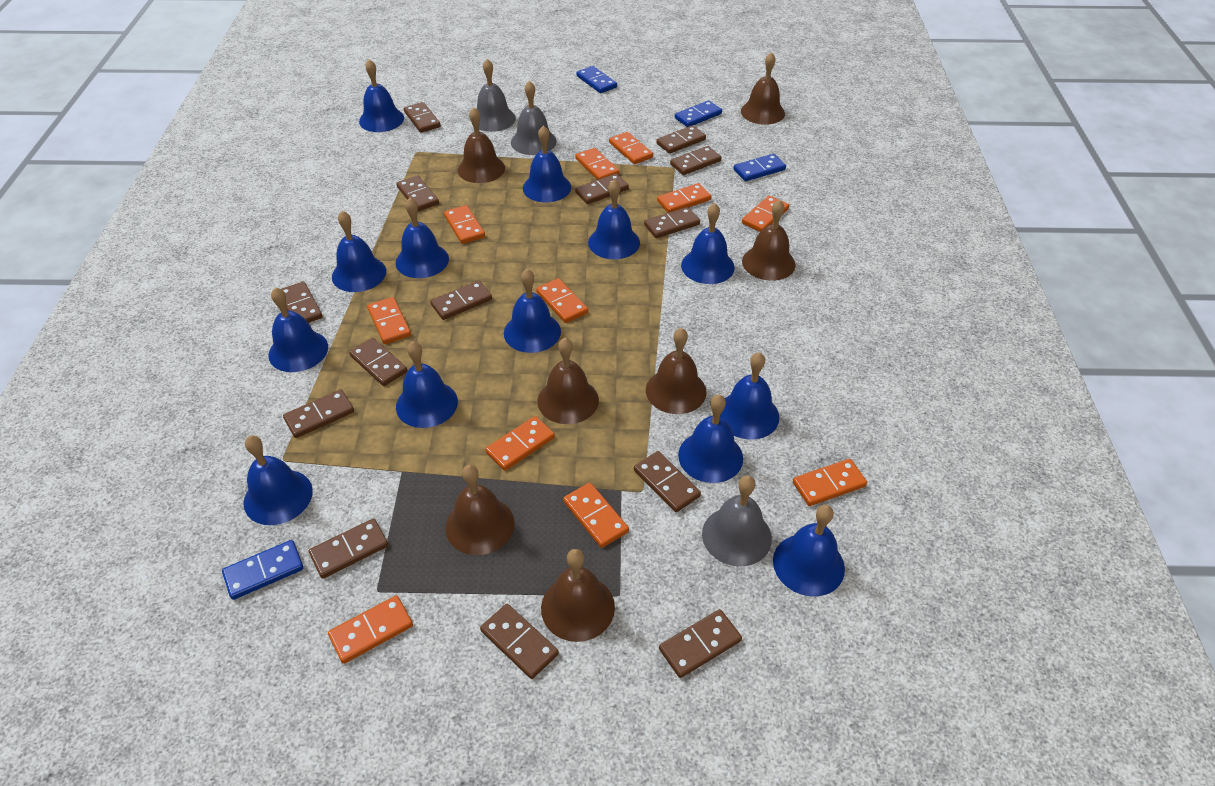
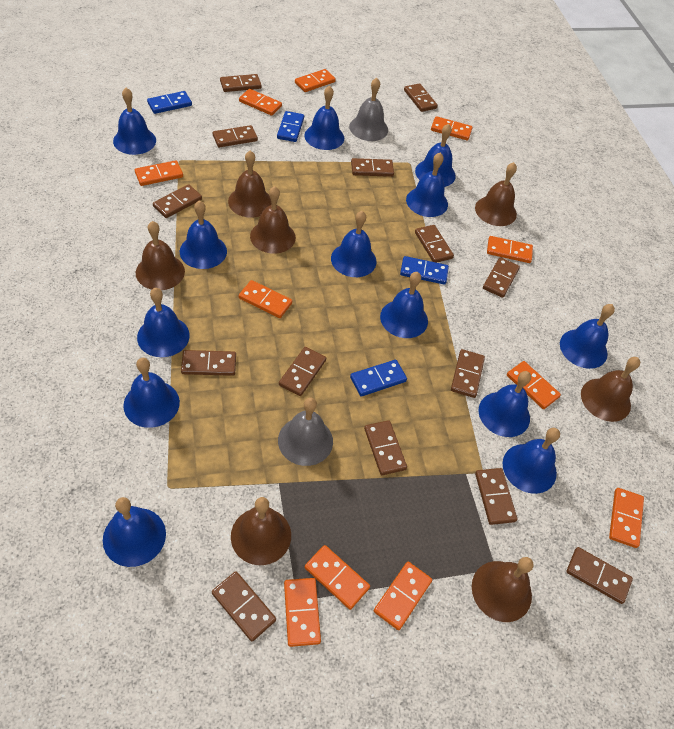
grey bell: [477,59,516,132] [511,81,557,155] [702,475,772,567] = 3 -> [278,397,333,466] [349,78,388,141] = 2

